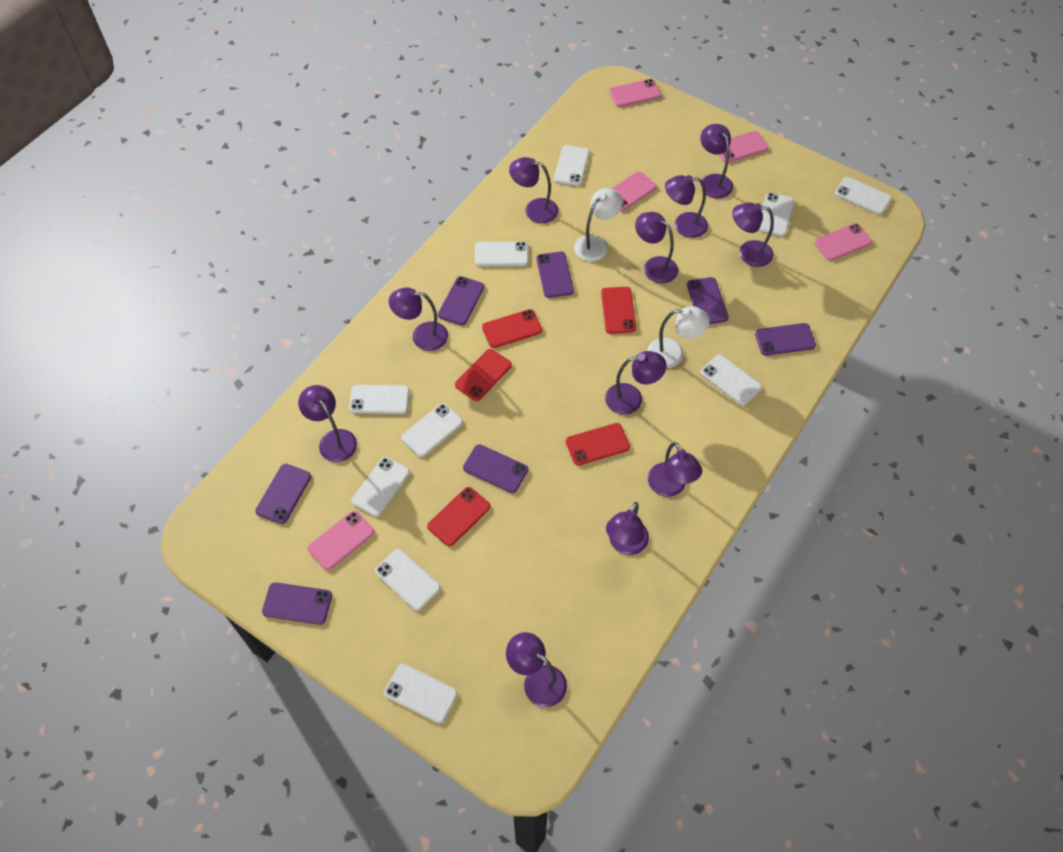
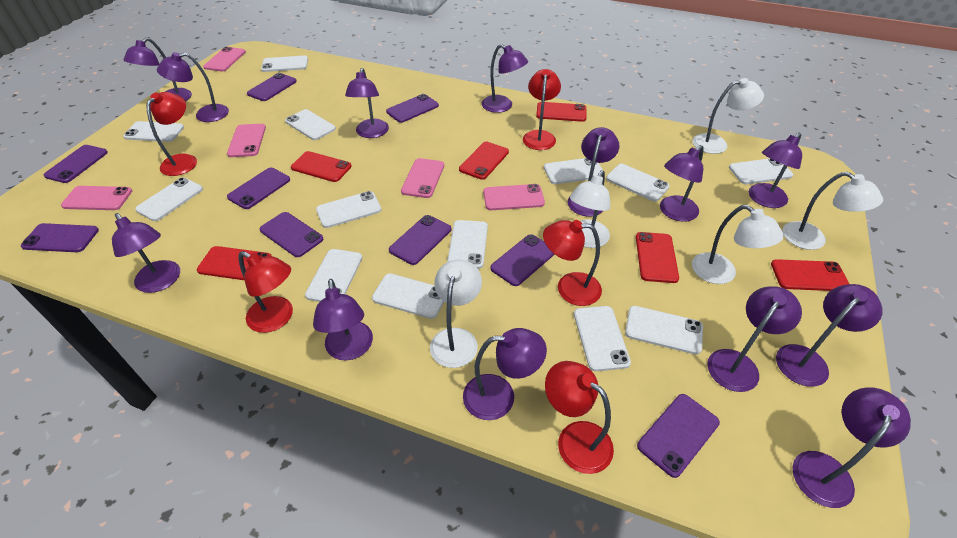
purple lamp: [298,385,357,462] [389,287,448,351] [506,632,567,707] [509,157,558,223] [605,351,666,415] [606,502,649,555] [635,212,678,283] [648,442,702,497] [665,175,708,238] [700,124,733,198] [732,202,774,267] = 11 -> [112,213,180,293] [123,38,192,101] [157,52,229,122] [313,279,373,361] [345,68,389,138] [463,328,547,420] [482,44,528,113] [568,127,619,216] [660,145,704,222] [707,286,802,392] [749,133,802,208] [776,284,883,387] [792,387,911,508] = 13
purple phone: [255,464,311,524] [262,582,332,625] [438,276,484,325] [463,444,528,493] [536,252,574,298] [687,277,729,324] [755,323,816,356] = 7 -> [21,223,99,252] [44,145,108,183] [227,168,290,209] [247,73,297,101] [260,212,323,257] [386,94,439,123] [389,215,451,265] [490,234,555,286] [637,394,720,478] = 9
red lamp: none = 0 -> [146,92,197,176] [238,251,293,333] [523,69,561,150] [543,220,602,306] [545,361,614,474] = 5
red phone: [427,487,491,547] [455,349,512,401] [482,309,542,348] [566,423,630,465] [601,287,636,334] = 5 -> [197,246,271,280] [291,151,352,182] [459,142,509,180] [536,102,586,122] [636,232,679,283] [771,259,849,291] = 6
white lamp: [574,188,622,261] [647,306,710,368] = 2 -> [430,259,482,368] [570,171,610,248] [692,205,784,284] [693,78,764,154] [783,172,883,250] = 5
white phone: [349,385,409,414] [352,457,410,517] [375,549,440,611] [384,664,457,723] [401,403,463,457] [475,242,528,266] [554,145,589,186] [701,354,762,405] [758,192,794,237] [835,177,891,215] = 10 -> [123,121,184,142] [135,177,203,221] [261,56,308,72] [285,109,336,140] [305,249,362,302] [316,191,381,228] [372,273,444,319] [447,220,488,269] [544,158,603,184] [574,306,631,371] [606,164,670,202] [625,306,703,355] [729,158,793,184] = 13

